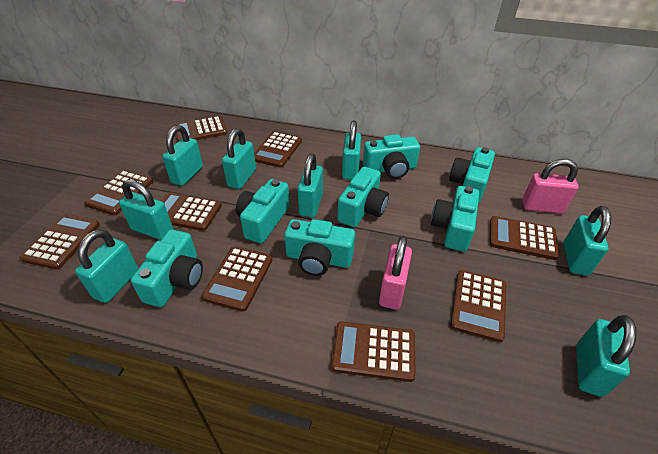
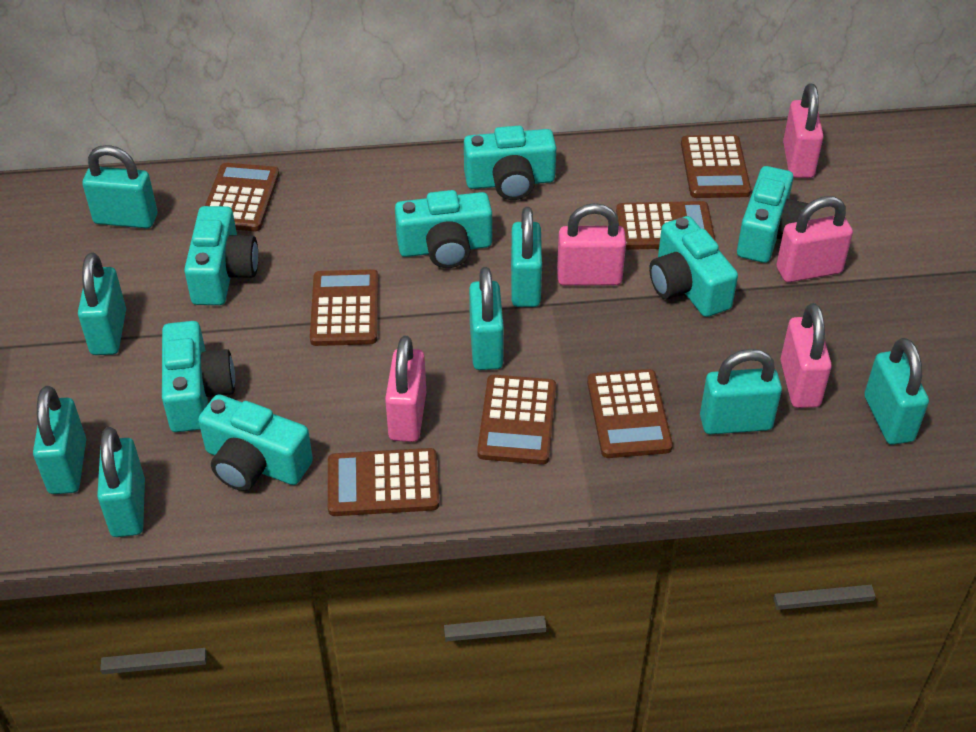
brown calculator: [20,214,100,270] [84,170,153,215] [162,192,222,231] [174,116,228,141] [202,246,272,312] [254,131,302,168] [331,321,416,382] [451,270,506,342] [490,216,559,260] = 9 -> [205,163,279,231] [310,269,378,346] [328,448,440,516] [477,375,556,465] [587,369,673,458] [616,201,715,250] [681,135,751,198] = 7
pink padlock: [379,236,412,310] [522,159,579,214] = 2 -> [385,336,426,442] [557,203,626,286] [776,196,853,283] [780,303,832,408] [783,84,824,178] = 5

